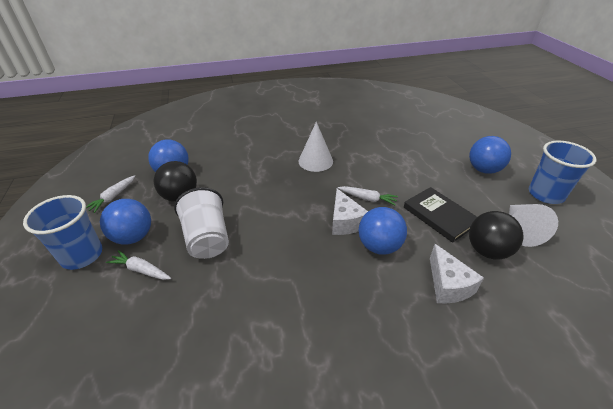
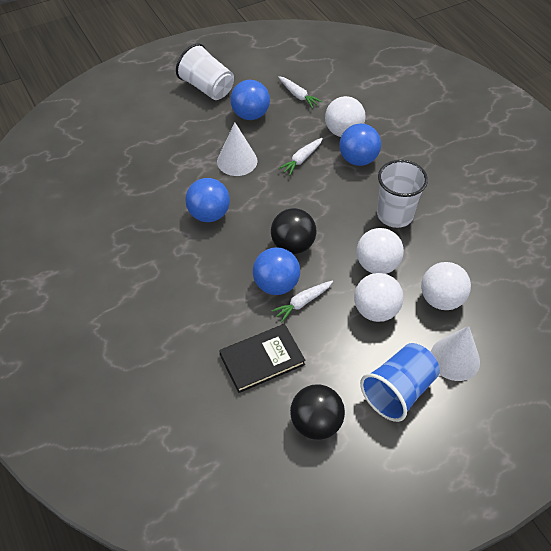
blue cup: [23,195,102,270] [529,141,596,204] = 2 -> [360,343,440,422] = 1
white ball: none = 0 -> [325,96,365,137] [354,273,404,322] [356,228,404,274] [421,262,471,310] = 4
white cheese: [332,189,368,235] [430,244,484,304] = 2 -> none = 0
white cup: [174,187,229,259] = 1 -> [176,43,234,100] [377,160,428,228] = 2

